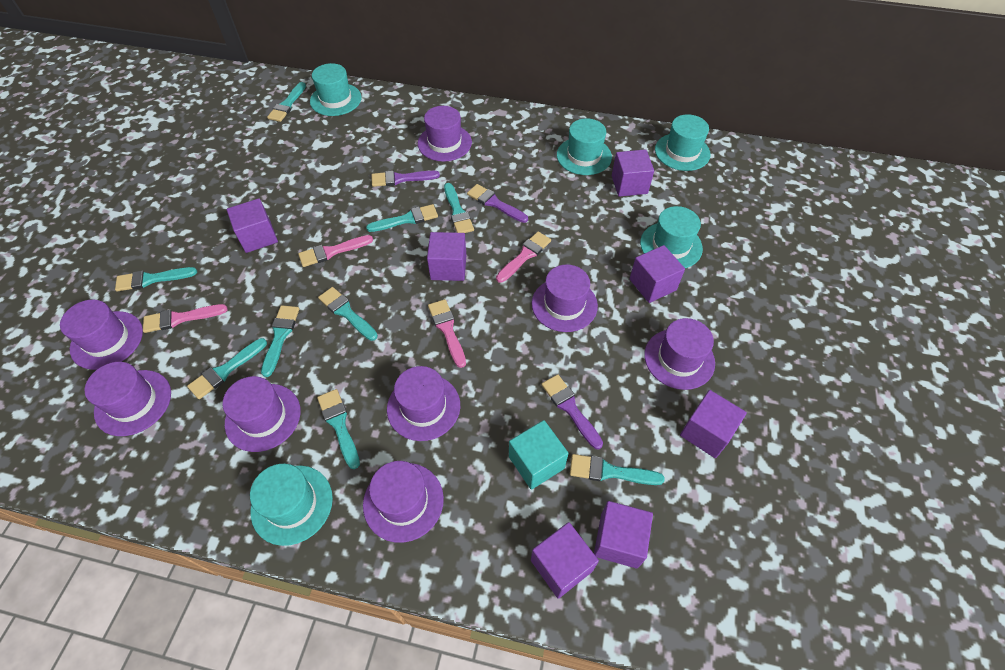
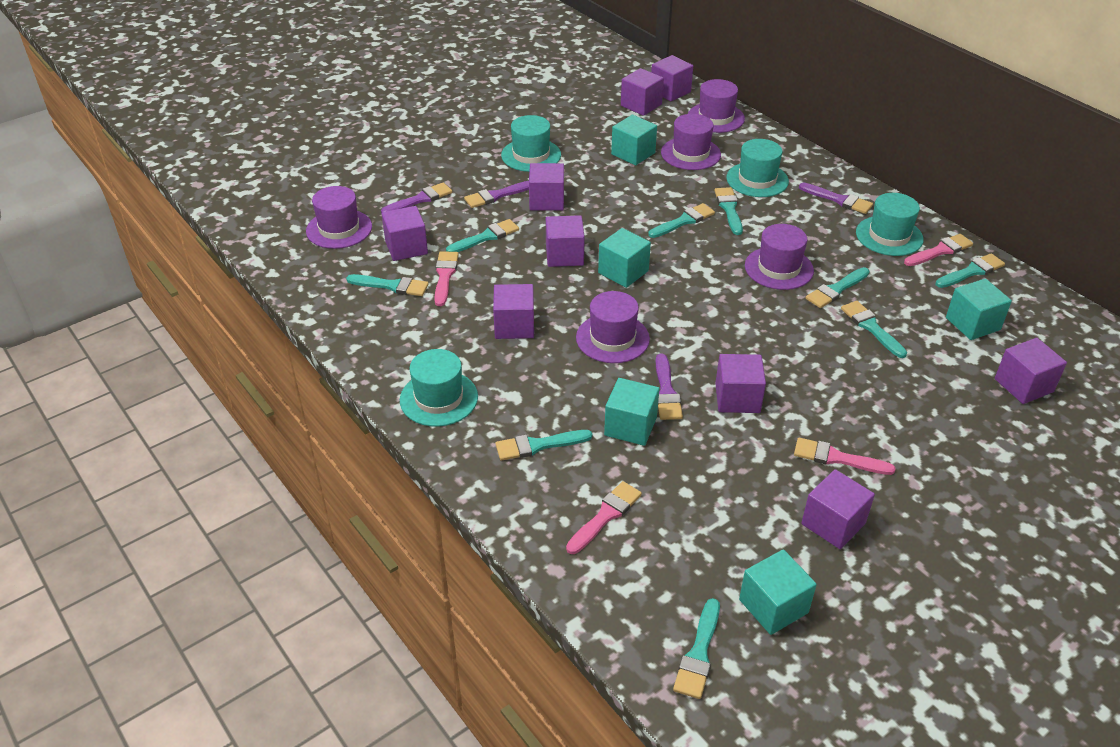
purple brush: [371,171,440,187] [467,184,528,223] [541,374,603,450] = 3 -> [381,182,452,213] [464,181,529,208] [656,353,683,420] [799,183,873,214] = 4
purple cube: [227,198,278,253] [427,232,466,281] [531,522,599,599] [594,501,653,569] [612,150,654,197] [630,245,685,303] [680,390,747,458] = 7 -> [382,206,428,261] [493,284,534,339] [529,163,564,211] [546,215,585,267] [621,68,664,116] [651,55,693,101] [715,354,766,413] [801,469,875,549] [995,338,1067,404] = 9
purple hat: [60,300,143,370] [85,362,171,436] [222,376,301,452] [363,461,444,543] [387,366,460,441] [418,106,472,162] [532,265,598,332] [644,318,715,390] = 8 -> [306,186,372,249] [576,291,650,363] [661,114,721,170] [688,79,745,133] [745,224,814,290] = 5
turquoise cube: [509,420,569,490] = 1 -> [598,228,651,288] [604,378,659,446] [611,115,657,165] [739,549,817,635] [946,278,1012,340] = 5
turquoise hat: [250,464,333,546] [310,63,361,116] [557,118,612,175] [640,206,703,268] [655,114,711,171] = 5 -> [400,349,478,427] [501,115,561,172] [726,139,789,197] [856,193,924,256] = 4

